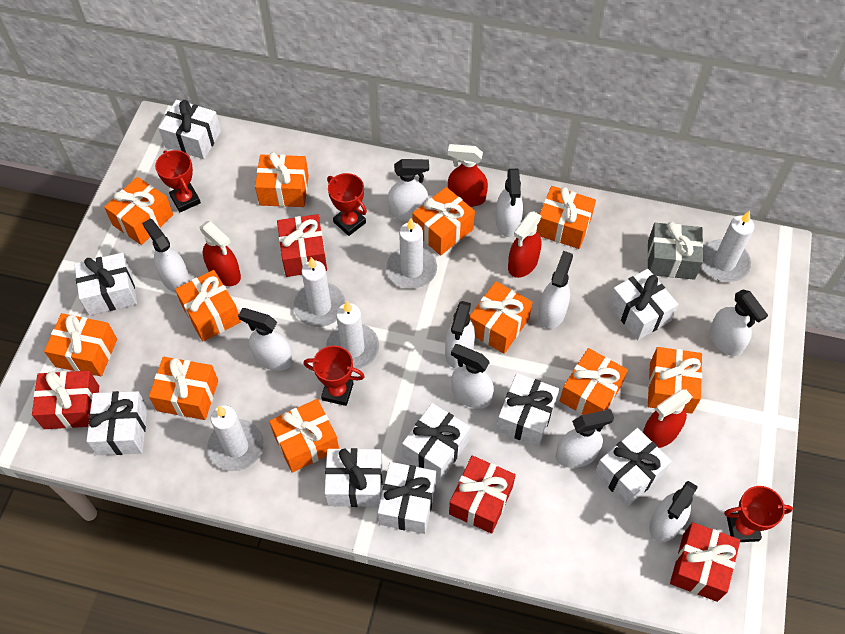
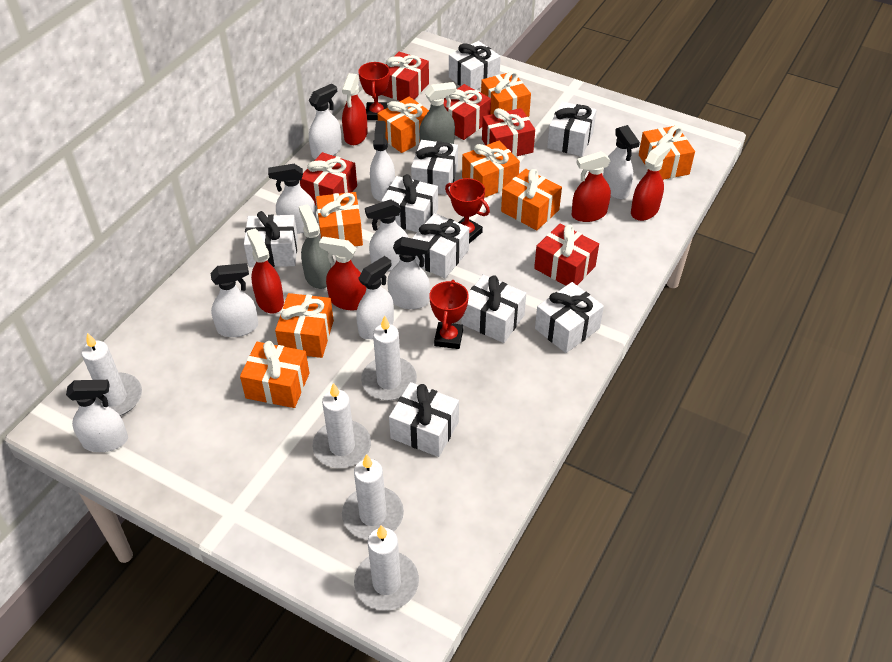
grey gift: [647,222,703,280] = 1 -> none = 0
grey spray bottle: none = 0 -> [299,205,331,289] [419,82,456,144] = 2
orange gift: [44,313,117,376] [104,177,173,245] [149,357,218,420] [175,270,241,341] [255,152,309,207] [269,399,339,472] [412,187,475,256] [470,281,533,354] [536,186,596,249] [559,348,628,415] [648,347,702,414] = 11 -> [240,341,309,408] [275,293,334,358] [316,192,363,246] [377,97,429,153] [462,141,520,198] [481,71,531,117] [501,169,562,230] [639,125,695,180] = 8
red gift: [32,371,99,429] [277,214,327,277] [449,456,516,534] [670,522,740,602] = 4 -> [300,152,357,206] [382,52,429,101] [443,84,491,140] [482,108,535,157] [534,224,599,286] = 5
red spray bottle: [200,221,241,286] [448,144,488,207] [508,211,541,278] [643,389,693,448] = 4 -> [247,229,284,314] [319,237,366,310] [342,73,368,145] [572,151,611,222] [631,141,671,221] = 5
red trophy: [155,150,201,212] [304,345,365,406] [327,173,367,236] [724,486,793,542] = 4 -> [358,62,390,120] [429,280,469,349] [445,178,490,244] = 3
white spray bottle: [142,219,190,293] [238,308,293,371] [388,159,429,221] [445,301,475,368] [451,344,494,409] [496,169,523,237] [539,251,573,329] [556,409,614,468] [649,481,698,542] [710,289,768,356] = 10 -> [66,380,128,452] [211,263,258,337] [268,164,317,234] [309,84,342,159] [356,256,394,339] [365,199,408,271] [370,121,395,202] [387,237,430,309] [603,125,640,199] = 9

